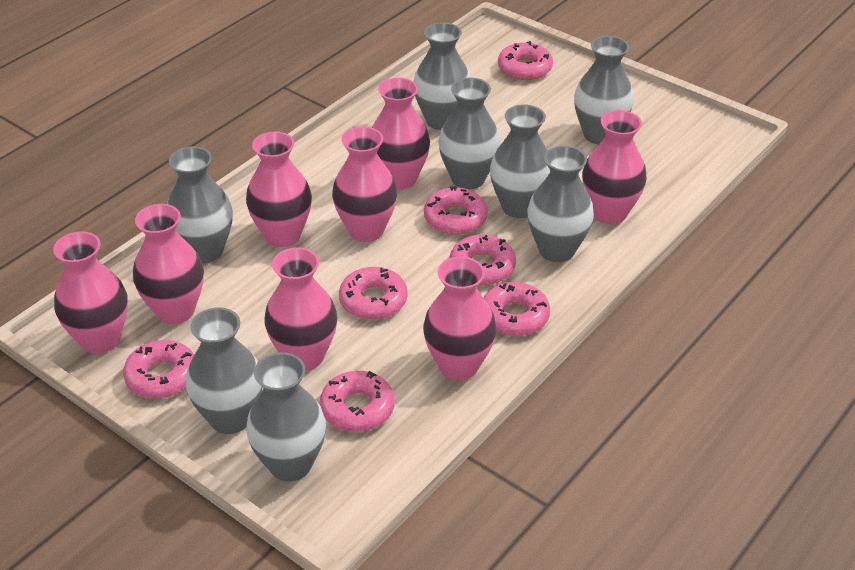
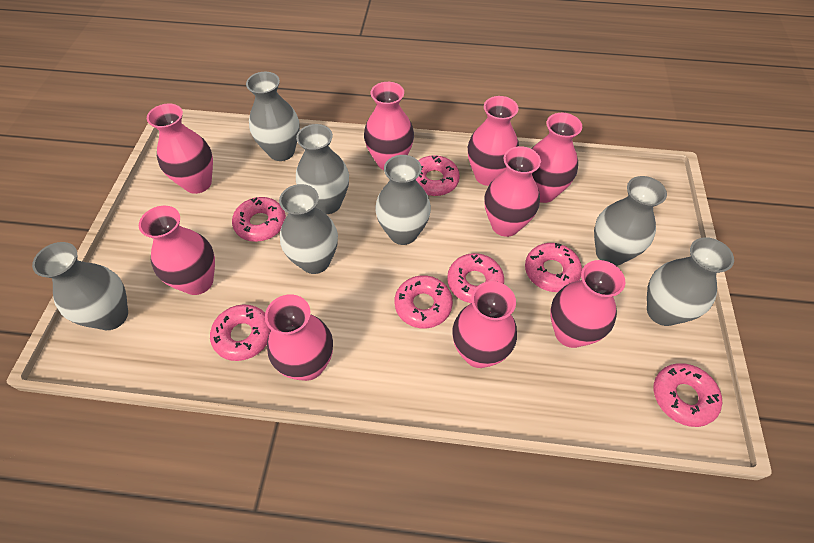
grey vase: [167,146,233,263] [186,307,262,434] [246,352,326,481] [414,22,470,130] [438,77,501,189] [490,104,550,218] [527,146,594,262] [574,36,634,144] = 8 -> [32,242,128,330] [246,72,300,161] [279,184,338,274] [296,124,349,214] [375,155,431,245] [594,176,667,266] [647,237,734,326] = 7
pink vase: [53,231,128,354] [133,204,204,324] [246,131,312,247] [264,247,337,371] [332,127,397,242] [372,78,430,190] [423,257,497,380] [582,110,647,224] = 8 -> [139,206,215,295] [147,103,213,194] [265,294,333,381] [364,82,414,170] [452,281,517,368] [468,96,519,186] [484,146,541,237] [532,113,582,203] [550,260,625,348] = 9

